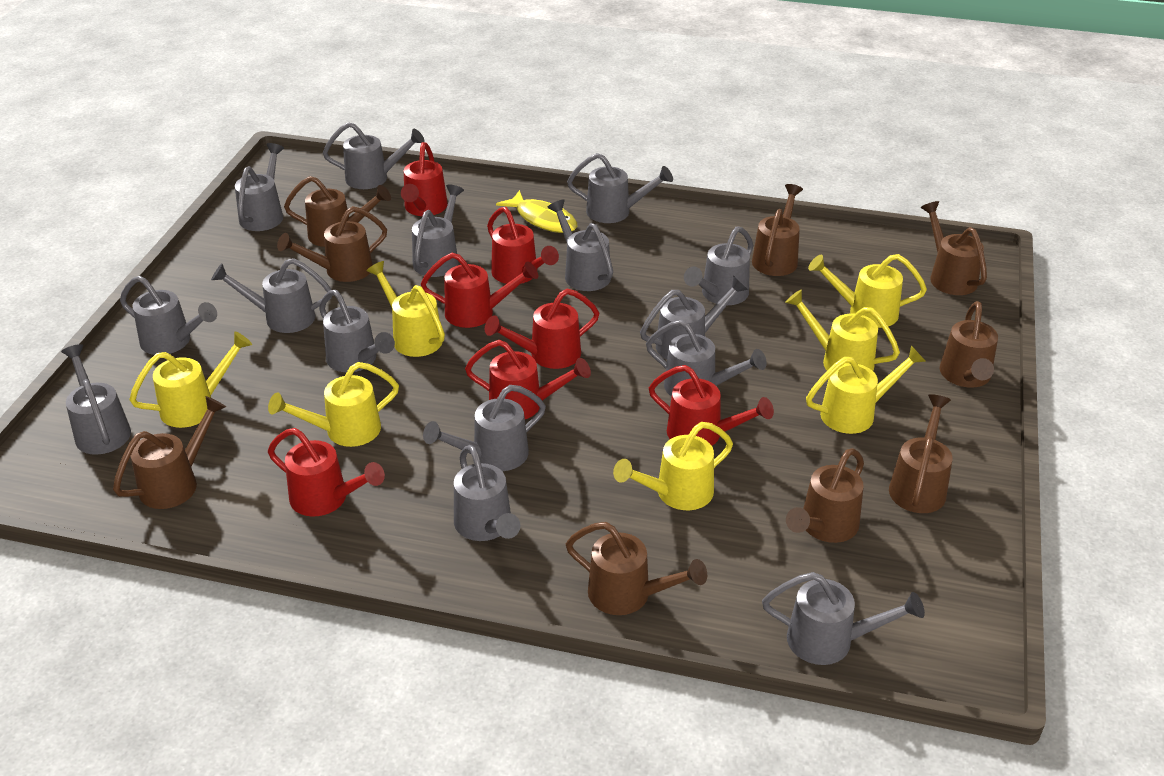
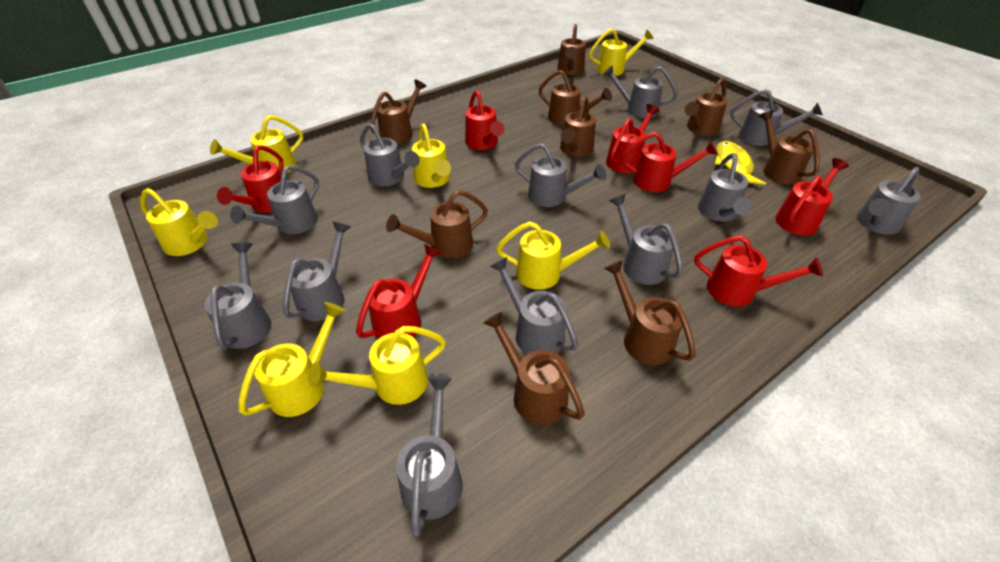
grey watering can: [61,344,131,455] [120,276,217,355] [211,258,332,333] [235,143,284,231] [319,290,395,372] [323,122,425,189] [412,184,464,277] [423,385,546,471] [454,445,521,541] [547,200,613,291] [567,153,673,223] [640,276,748,360] [646,320,767,396] [684,227,753,305] [762,572,925,665] = 15 -> [204,243,272,350] [230,165,319,234] [283,222,351,321] [360,123,420,186] [396,376,463,537] [489,257,578,354] [515,143,606,207] [603,65,678,118] [609,194,683,285] [698,153,752,222] [730,89,823,146] [857,167,920,235] = 12

